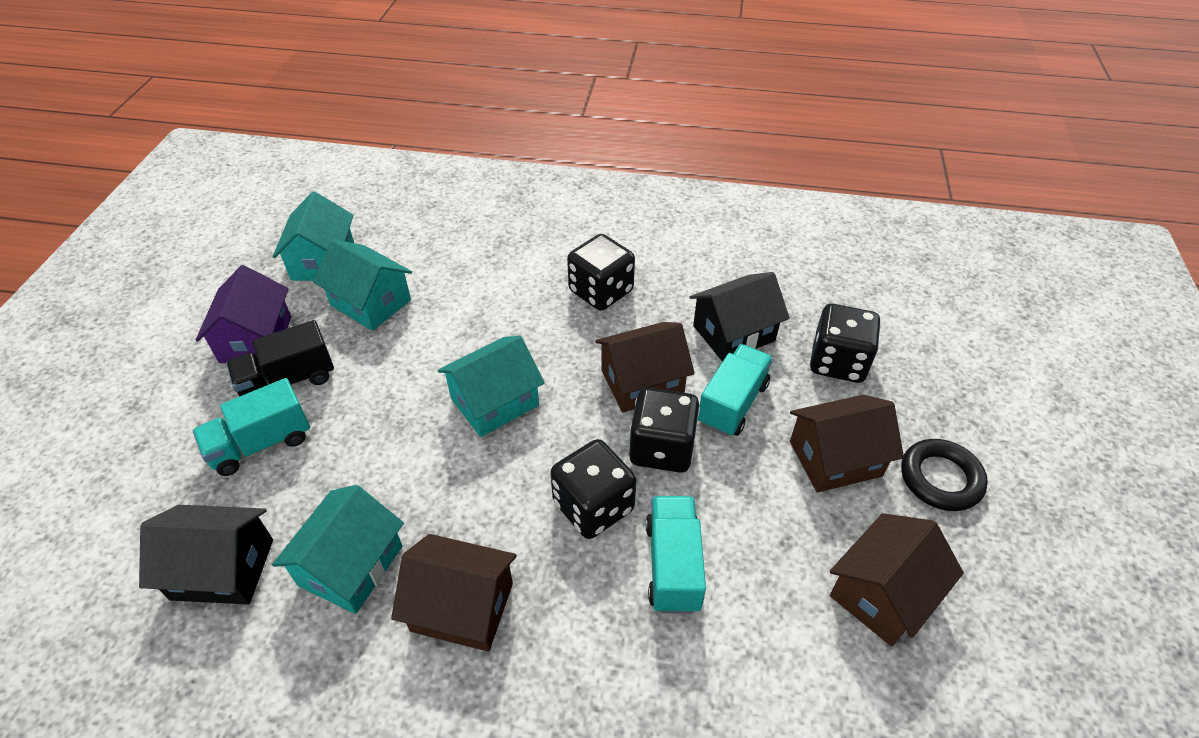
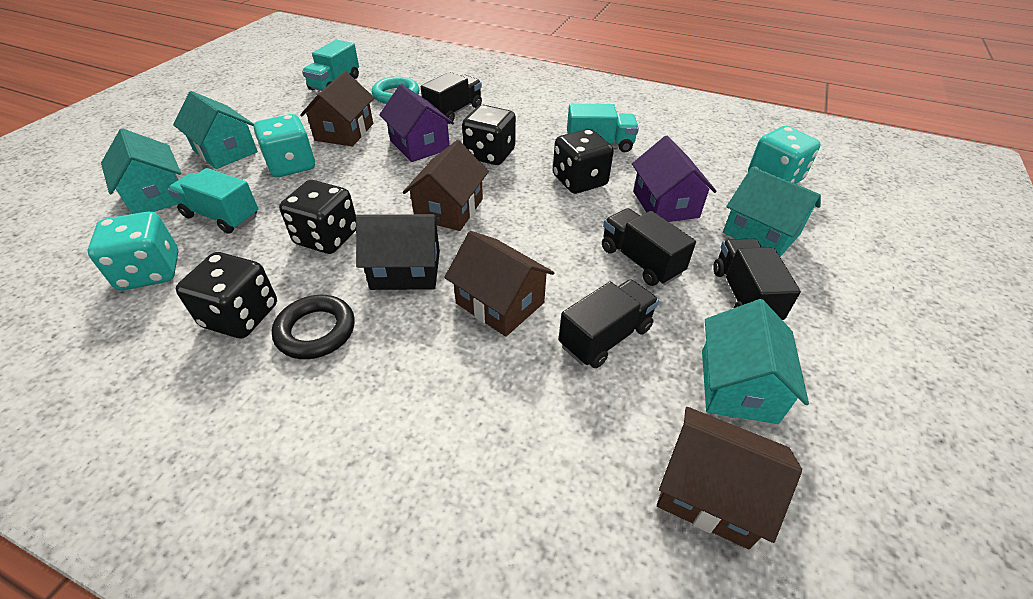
black house: [139,505,273,604] [690,272,790,362] = 2 -> [356,214,441,290] = 1
black truck: [226,320,334,397] = 1 -> [421,72,482,124] [559,279,659,368] [602,208,696,286] [713,239,801,320] = 4
purple house: [196,265,291,363] = 1 -> [379,84,454,162] [632,136,717,222] = 2
turquoise dice: none = 0 -> [88,212,179,290] [254,114,315,177] [748,126,821,184] = 3
turquoise ring: none = 0 -> [372,77,420,104] = 1

